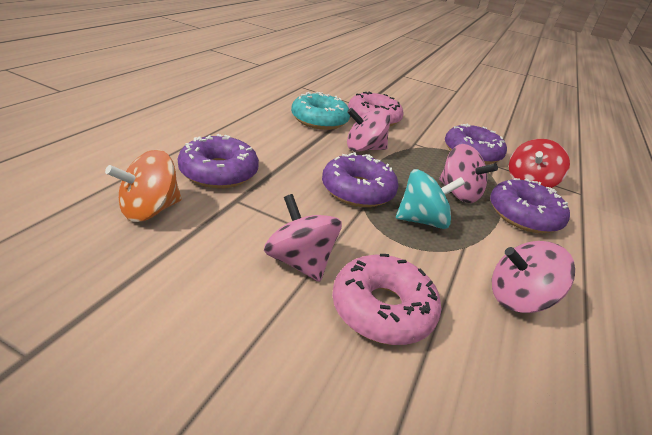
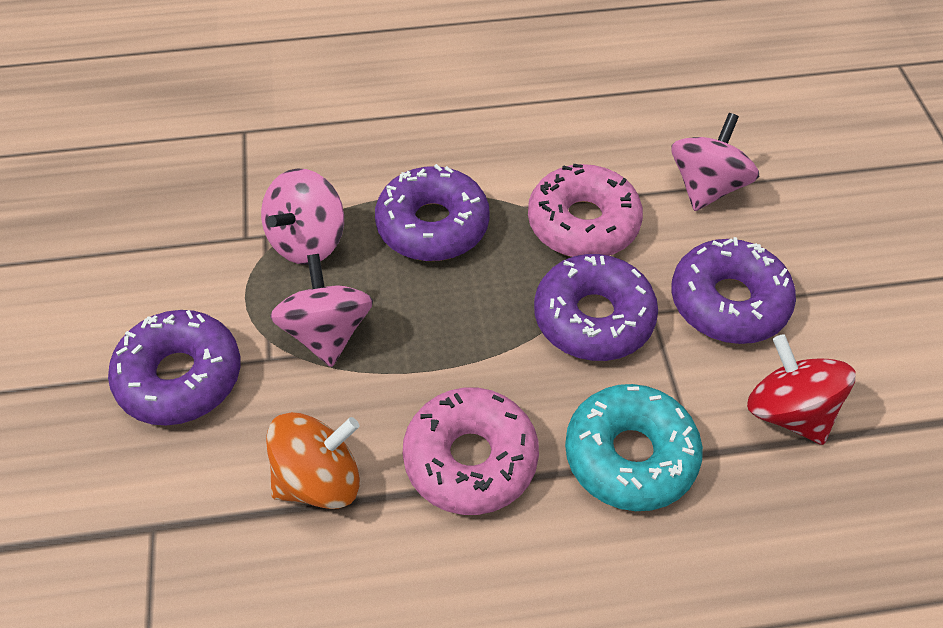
pink spinning top: [264,194,342,282] [347,108,391,152] [439,144,498,203] [492,241,575,313] = 4 -> [261,168,344,265] [270,254,373,367] [671,113,759,211] = 3
turquoise spinning top: [396,169,465,229] = 1 -> none = 0

